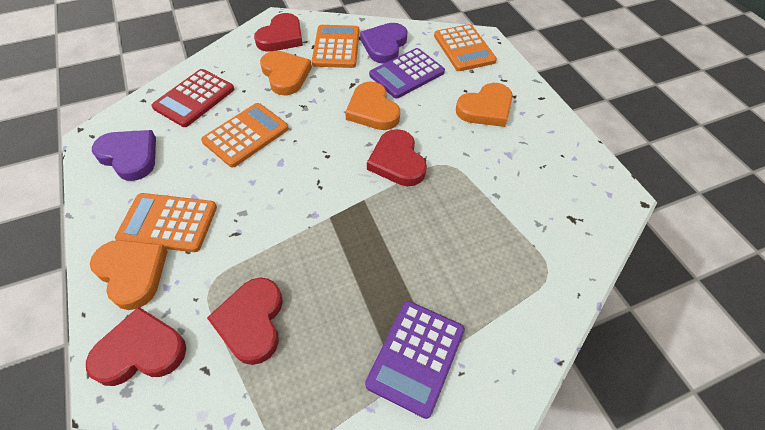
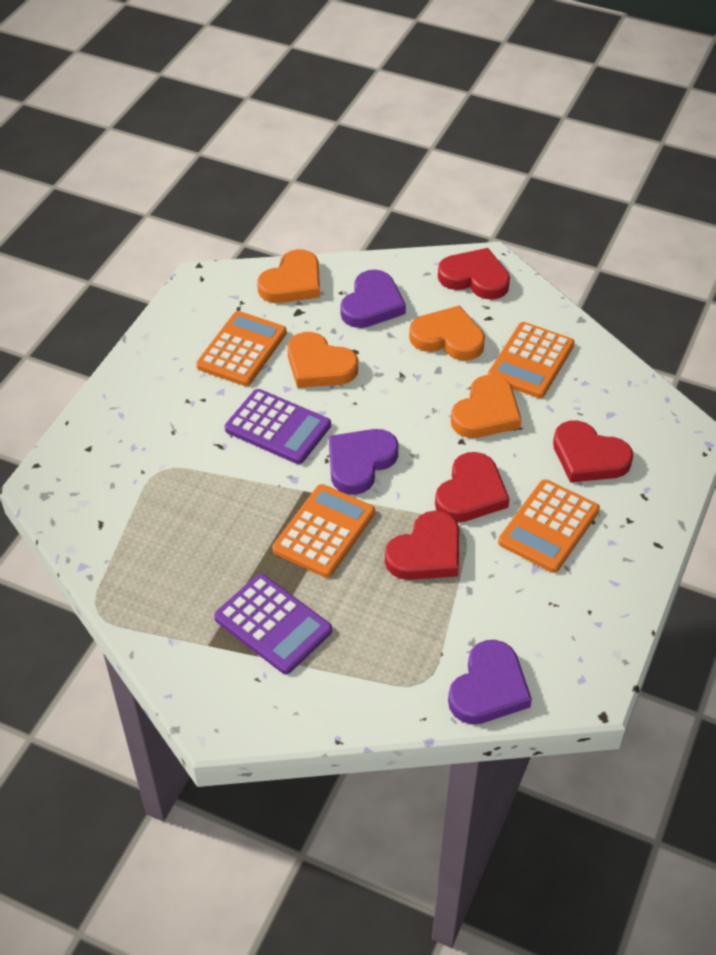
purple heart: [92,130,156,181] [360,23,408,64] = 2 -> [329,429,399,495] [340,270,406,328] [448,640,532,724] = 3
red calculator: [152,69,234,127] = 1 -> none = 0

